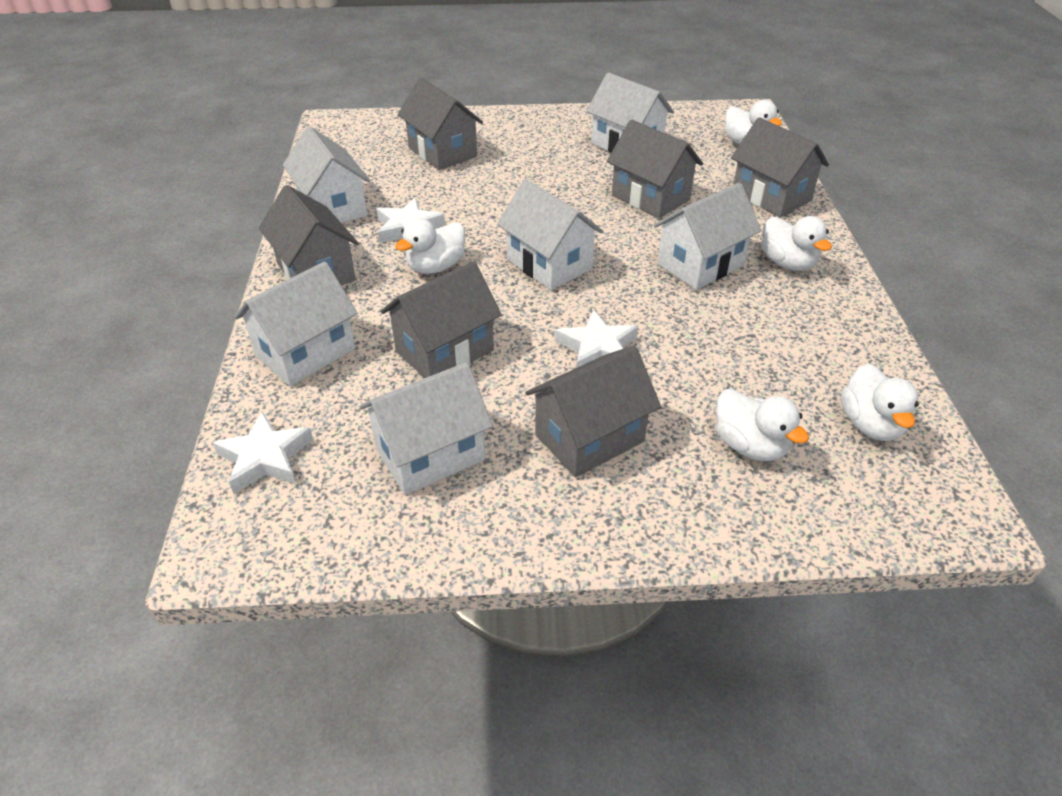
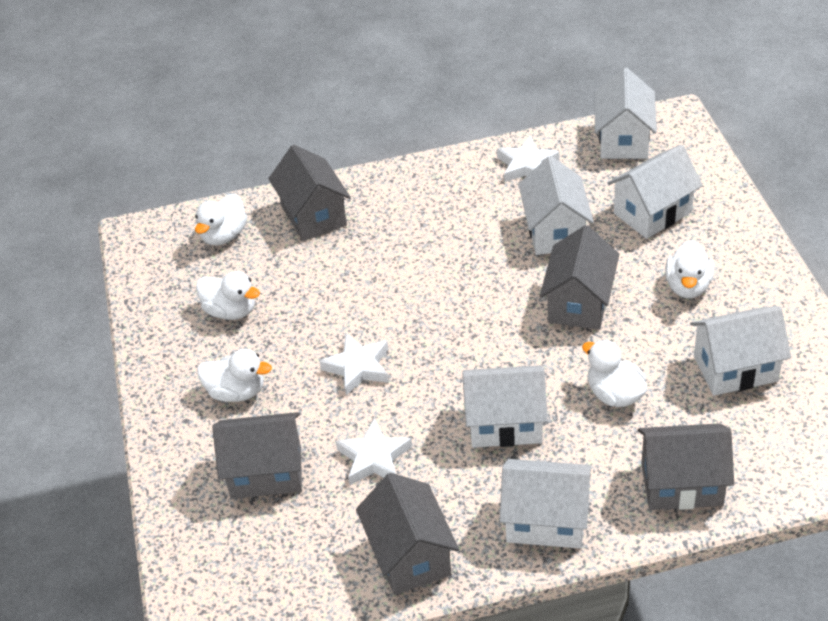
grey house: [259,185,358,285] [381,261,502,378] [397,77,483,170] [525,345,661,478] [607,120,703,218] [731,117,829,217] = 6 -> [212,412,302,499] [269,145,351,241] [356,473,459,595] [540,225,619,330] [638,423,734,510] = 5

